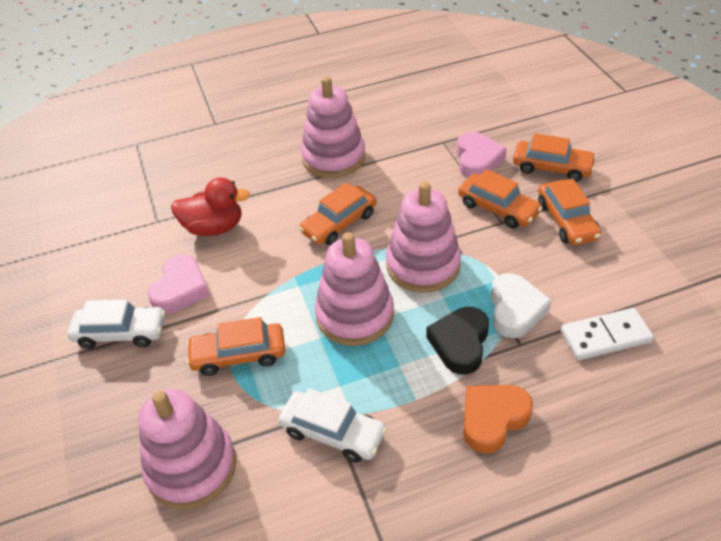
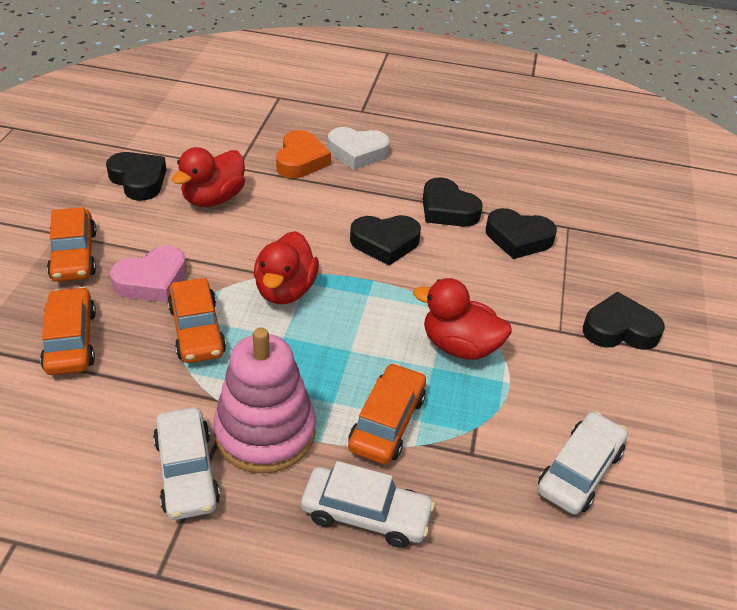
black heart: [426,307,489,375] = 1 -> [106,152,166,201] [350,215,421,266] [423,177,483,227] [486,208,557,259] [583,292,665,350] = 5
orange car: [186,317,285,376] [299,182,377,245] [458,169,542,229] [513,133,597,182] [538,179,601,245] = 5 -> [40,287,96,375] [47,207,97,282] [167,278,226,363] [348,363,426,464] = 4
pink heart: [148,254,210,314] [457,131,507,178] = 2 -> [110,246,187,302] = 1
pink stacking toy: [139,389,236,509] [301,76,365,178] [315,232,394,346] [386,181,461,293] = 4 -> [213,328,316,474] = 1
red duck: [171,177,250,236] = 1 -> [172,147,245,207] [254,231,319,304] [413,278,512,360] = 3
white car: [67,299,165,349] [279,388,387,463] = 2 -> [153,407,220,520] [301,461,435,548] [538,411,628,514] = 3
white domino: [561,308,654,360] = 1 -> none = 0

